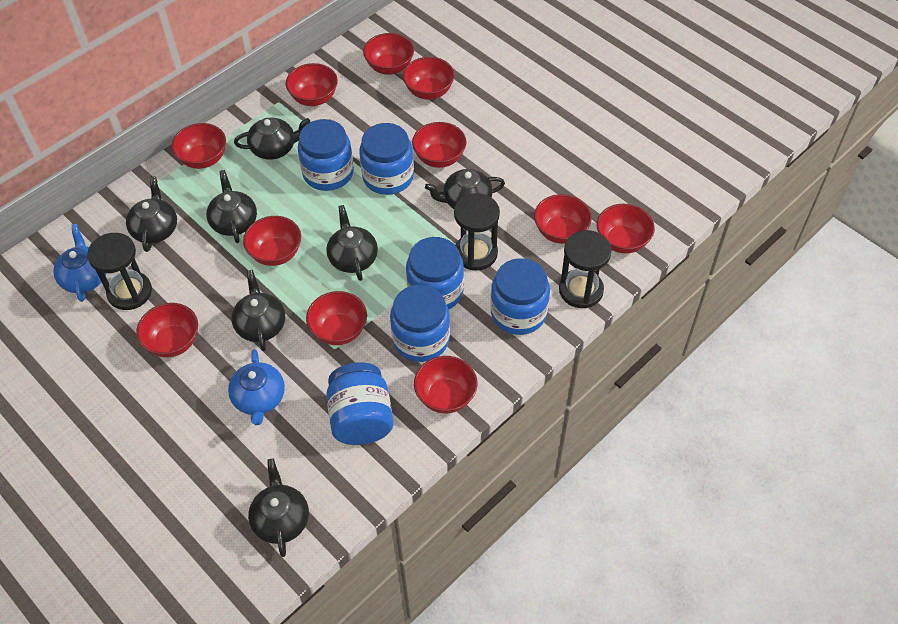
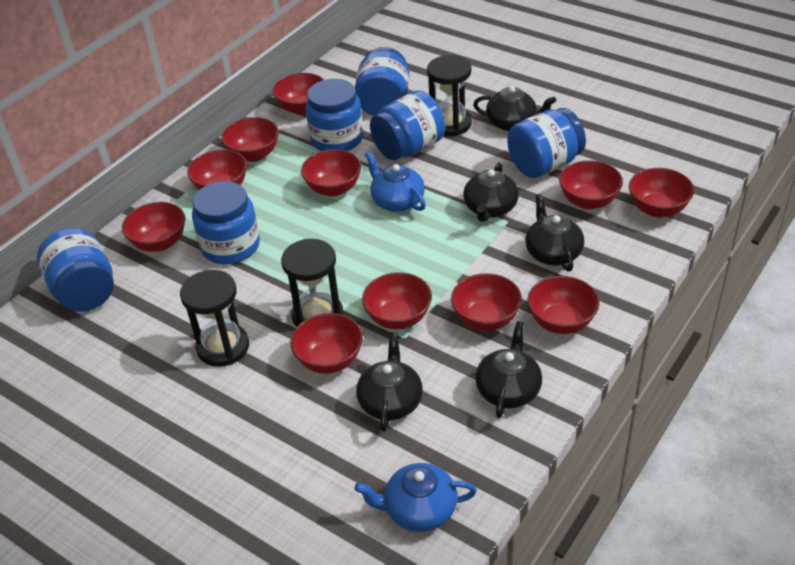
black teapot: [126,176,177,252] [206,170,257,243] [231,270,285,351] [234,118,310,160] [248,458,309,557] [326,205,378,281] [425,169,505,209] = 7 -> [356,332,423,432] [463,162,519,222] [473,86,556,131] [475,321,542,418] [526,194,584,271] = 5

